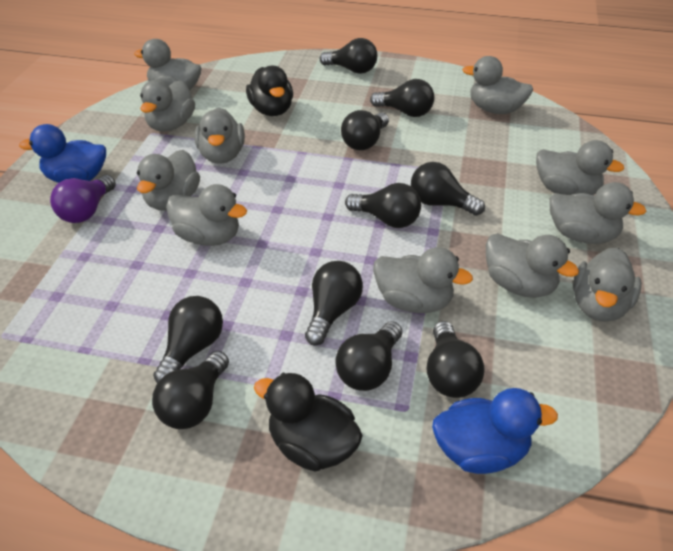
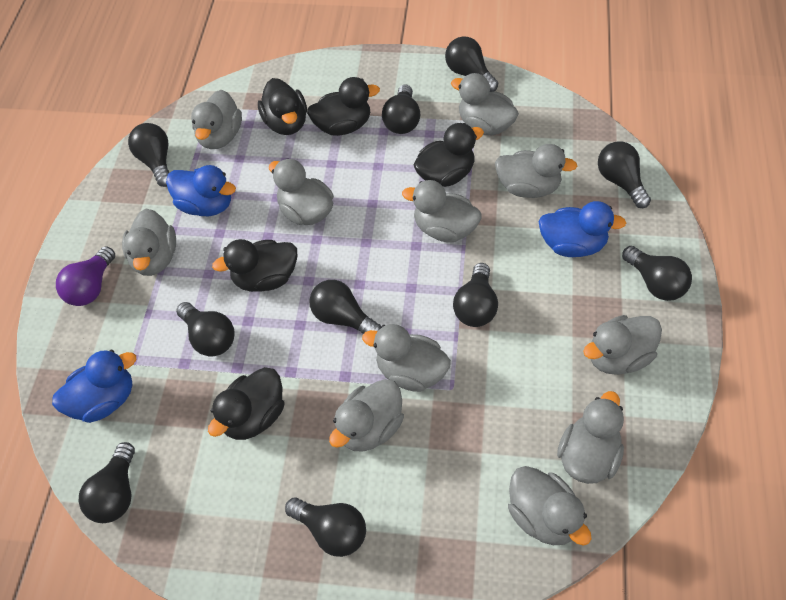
black duck: [246,66,293,116] [254,373,362,471] = 2 -> [208,367,285,440] [212,239,297,292] [258,78,307,135] [307,77,380,136] [414,123,484,187] = 5
blue duck: [19,124,106,183] [432,388,558,474] = 2 -> [52,350,136,423] [166,165,236,216] [538,201,626,257] = 3

